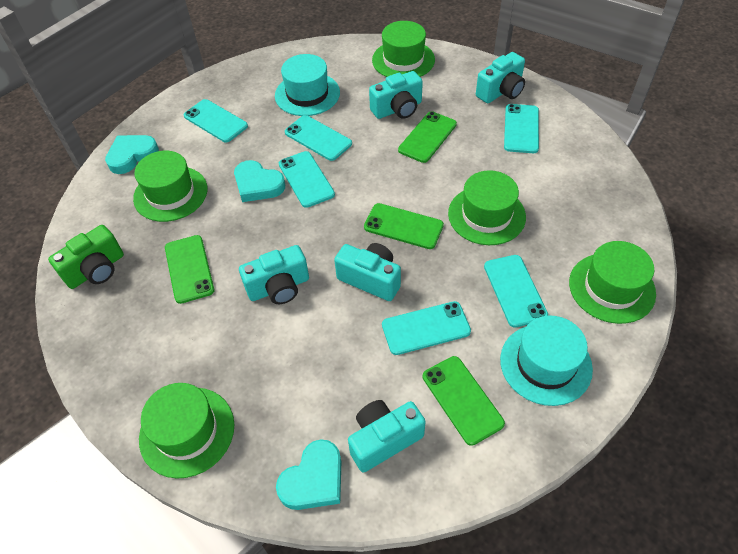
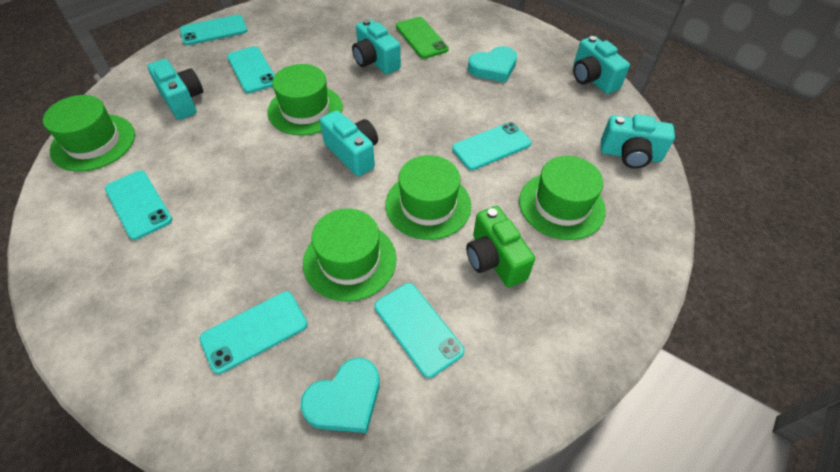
green phone: [165,235,214,304] [364,203,444,249] [398,111,457,163] [423,356,505,446] = 4 -> [396,17,449,59] = 1
turquoise hat: [275,54,340,116] [500,316,593,406] = 2 -> none = 0
turquoise heart: [105,135,159,174] [234,160,285,202] [276,439,341,510] = 3 -> [301,358,380,433] [468,46,517,83] = 2

